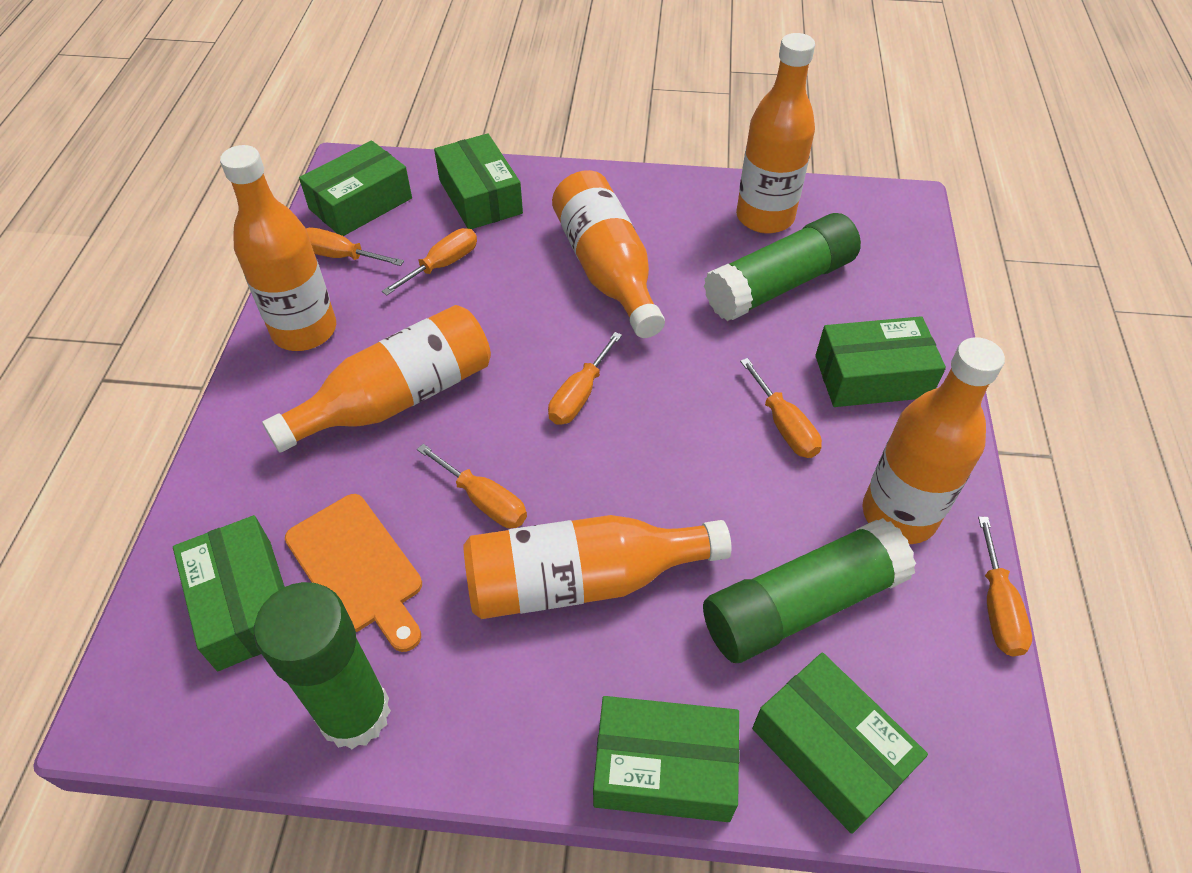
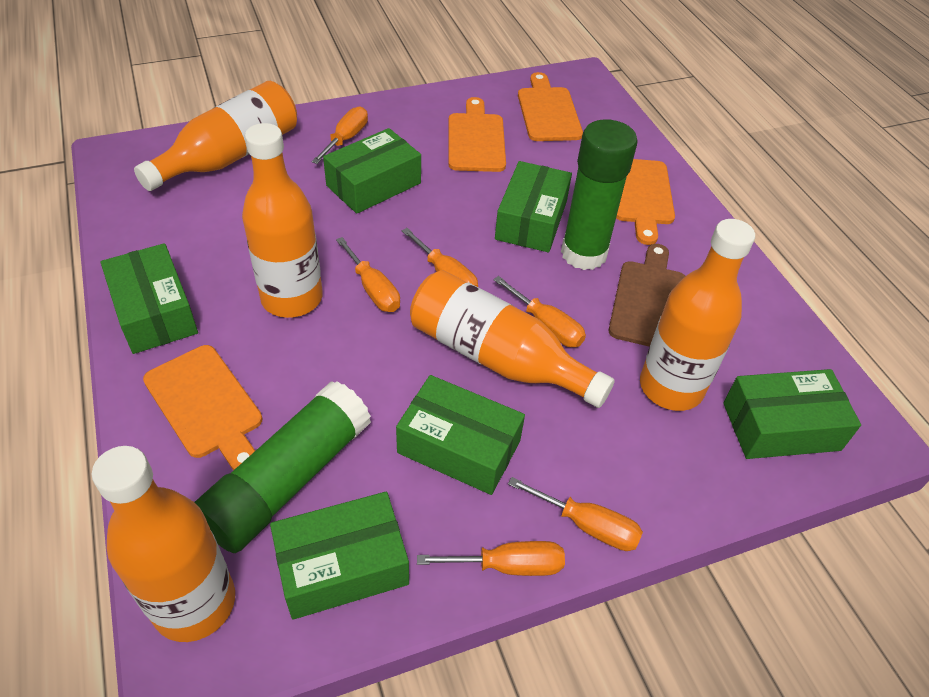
brown cutting board: none = 0 -> [609,244,685,347] = 1
green glue stick: [254,582,391,749] [703,518,916,663] [704,213,861,321] = 3 -> [194,381,371,553] [561,119,638,270] = 2
orange bottle: [220,145,336,351] [262,305,491,453] [463,515,732,619] [552,170,665,338] [736,33,815,234] [862,337,1005,544] = 6 -> [92,446,235,642] [134,81,297,191] [242,123,323,318] [410,270,615,408] [640,219,755,411] = 5
orange cutting board: [285,494,422,652] = 1 -> [143,345,262,470] [448,97,506,172] [518,72,583,141] [616,159,675,245] = 4

